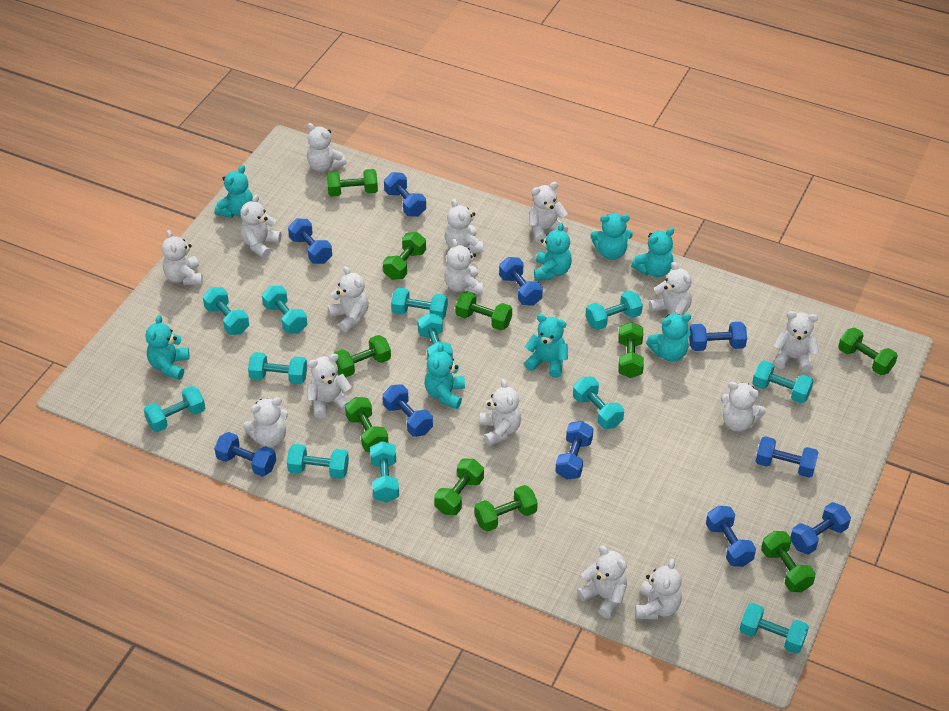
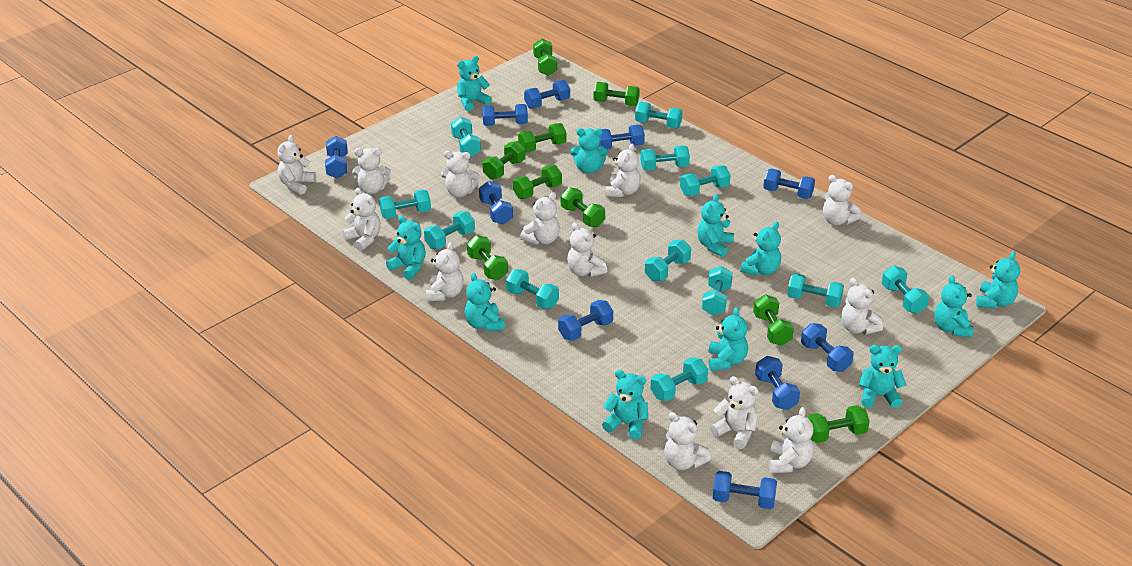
green dumbbell: [327,169,378,197] [333,335,391,378] [345,397,389,452] [383,232,426,280] [434,458,484,515] [455,291,512,330] [474,485,538,532] [618,322,644,378] [761,531,816,592] [838,328,898,375] = 10 -> [467,235,508,280] [483,141,525,179] [513,165,562,199] [518,123,566,152] [533,39,557,76] [561,187,605,227] [594,82,640,106] [753,294,794,346] [807,405,870,443] = 9
turquoise teddy bear: [146,315,189,380] [215,165,253,218] [425,343,465,409] [524,314,568,378] [534,223,572,281] [591,213,633,260] [631,228,674,277] [646,313,691,362] = 8 -> [386,216,426,280] [457,56,492,111] [465,273,505,331] [570,128,608,174] [602,370,648,439] [697,194,734,257] [708,307,748,371] [740,222,781,276] [859,345,906,408] [934,275,974,337] [976,251,1020,309] = 11
white teddy bear: [162,230,203,285] [240,194,281,258] [243,397,288,447] [307,123,347,172] [307,354,351,418] [328,266,369,333] [444,238,483,294] [445,199,483,253] [480,379,521,446] [529,182,568,243] [577,545,627,618] [635,559,682,620] [649,262,692,321] [721,382,766,431] [774,311,819,373] = 15 -> [277,135,316,195] [342,188,381,251] [352,148,391,194] [426,242,464,301] [441,151,480,197] [520,192,560,245] [567,223,607,277] [606,144,641,197] [664,412,711,470] [710,376,759,449] [769,407,814,473] [823,175,860,225] [841,278,883,335] = 13

